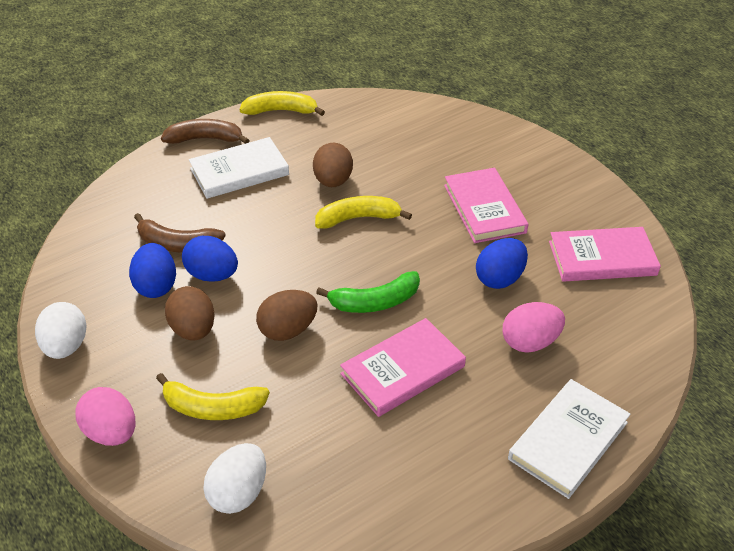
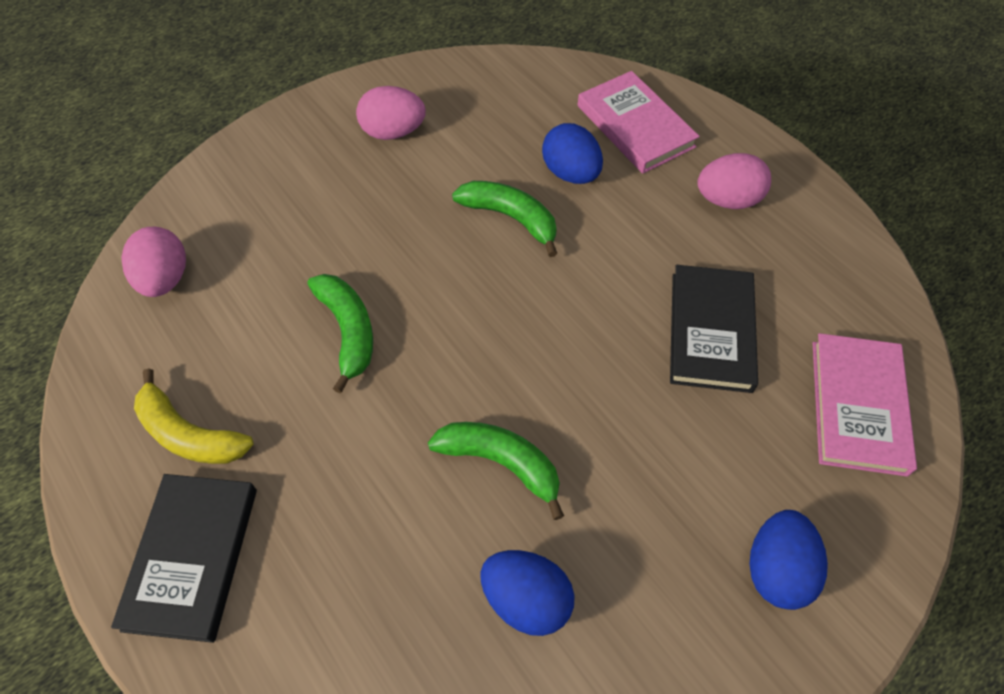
black book: none = 0 -> [111,474,257,643] [670,265,758,393] = 2
brown banana: [134,213,226,253] [161,119,250,144] = 2 -> none = 0
brown egg: [165,286,215,341] [256,290,317,341] [313,143,353,187] = 3 -> none = 0
green banana: [316,271,420,313] = 1 -> [307,274,373,393] [428,422,564,520] [452,181,557,257] = 3
pink book: [340,318,466,417] [444,168,528,243] [549,227,661,282] = 3 -> [578,71,700,174] [813,333,917,477] = 2
pink egg: [75,387,135,446] [503,302,565,353] = 2 -> [121,227,186,297] [356,86,426,140] [697,153,771,209] = 3
white book: [189,137,289,199] [508,379,630,499] = 2 -> none = 0
white egg: [35,302,87,359] [203,443,266,514] = 2 -> none = 0
yellow banana: [156,373,270,420] [239,91,325,116] [315,196,412,229] = 3 -> [134,368,254,464] = 1

